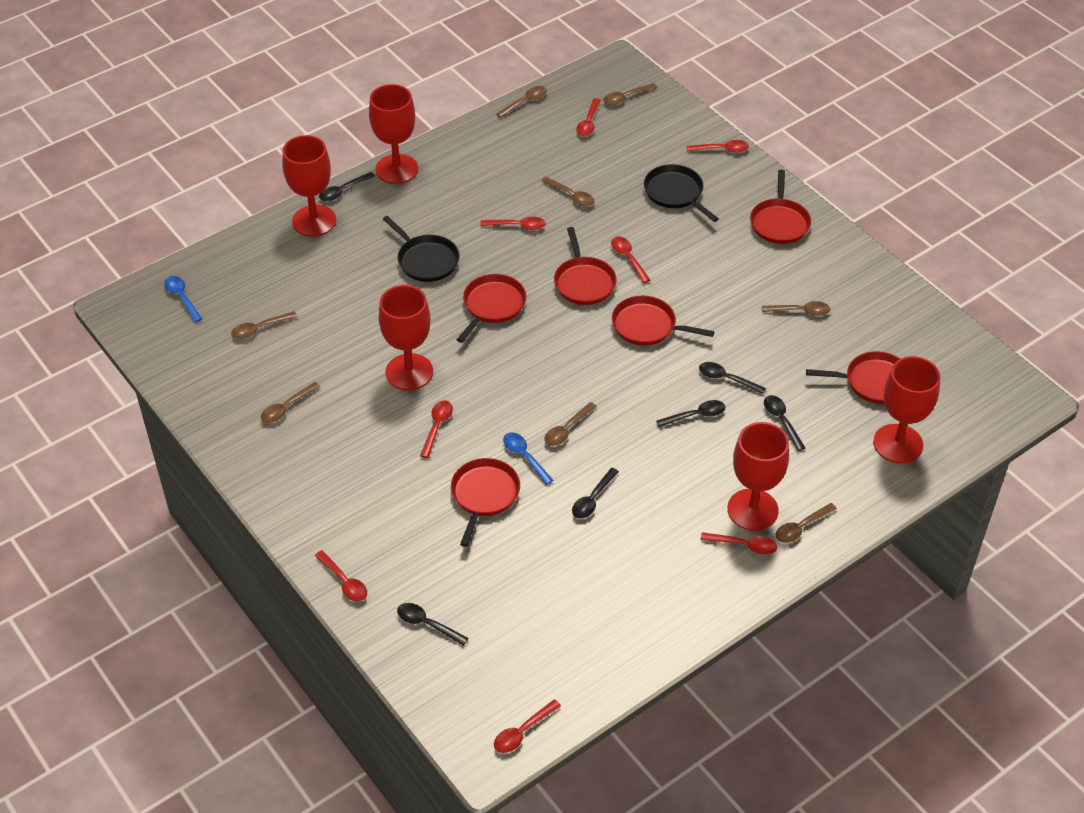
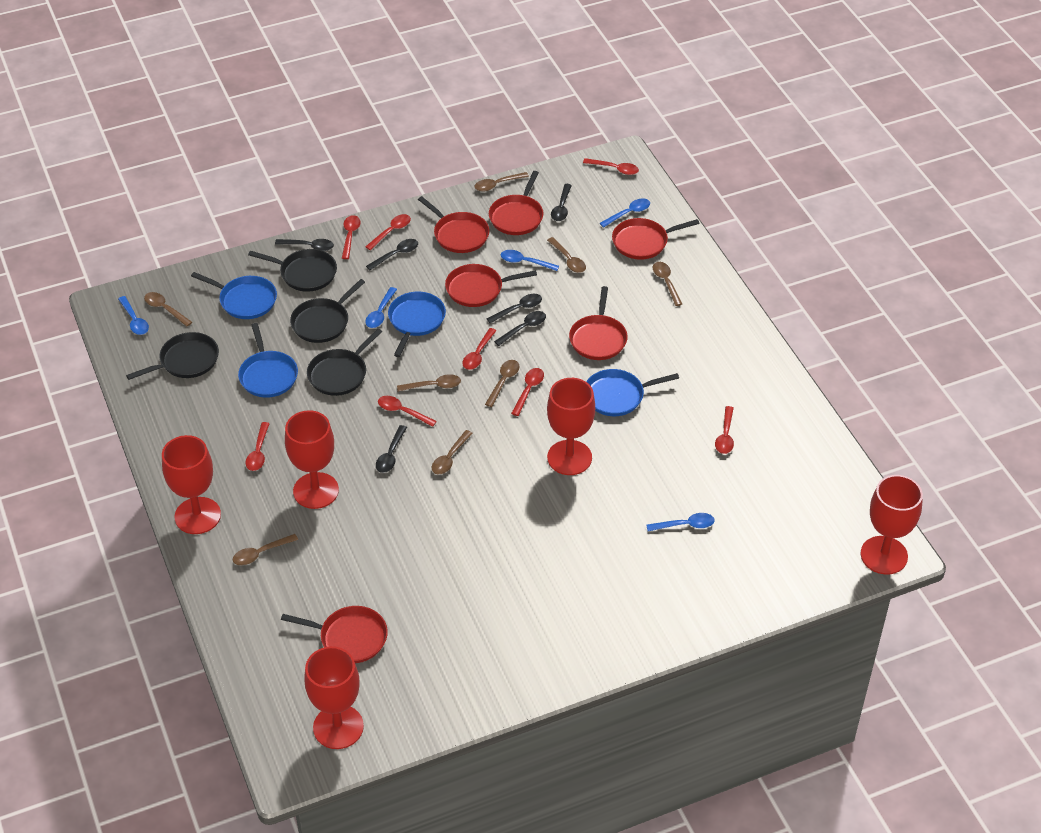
black pan: [383,216,460,282] [644,164,719,222] = 2 -> [126,332,219,380] [248,249,337,292] [290,279,365,343] [307,328,382,396] = 4
blue pan: none = 0 -> [191,272,277,319] [238,323,298,398] [388,292,446,357] [586,369,679,416] = 4
blue spoon: [164,276,202,322] [503,432,553,485] = 2 -> [118,296,149,335] [365,287,397,328] [501,250,559,271] [600,198,650,228] [646,513,715,531] = 5

